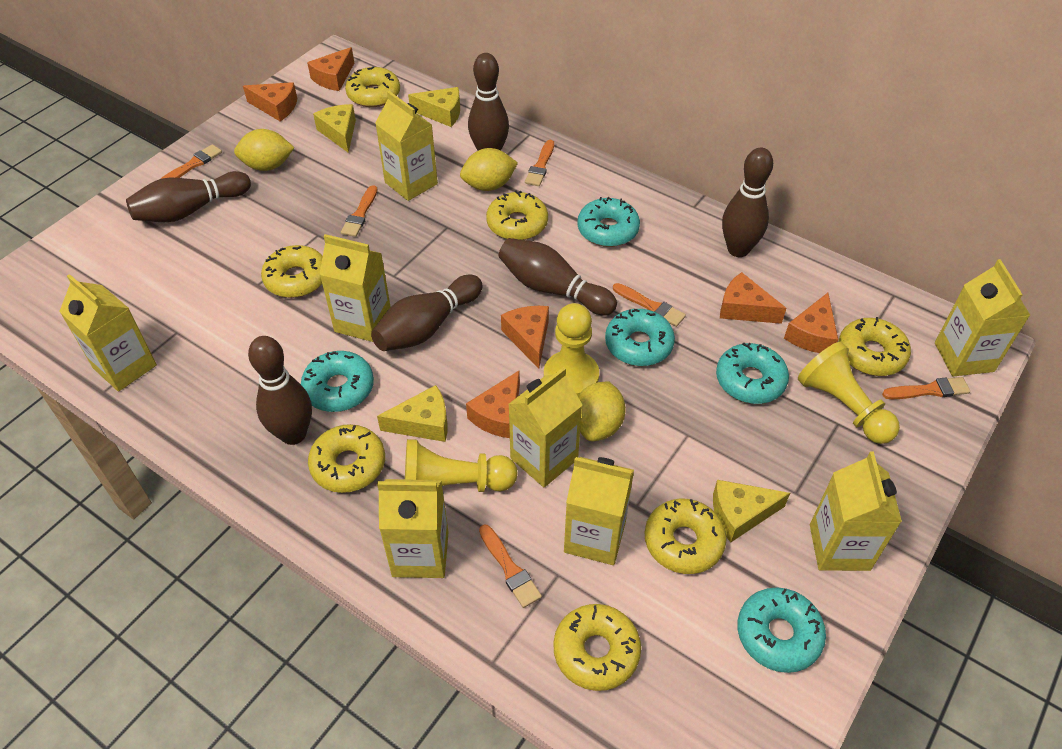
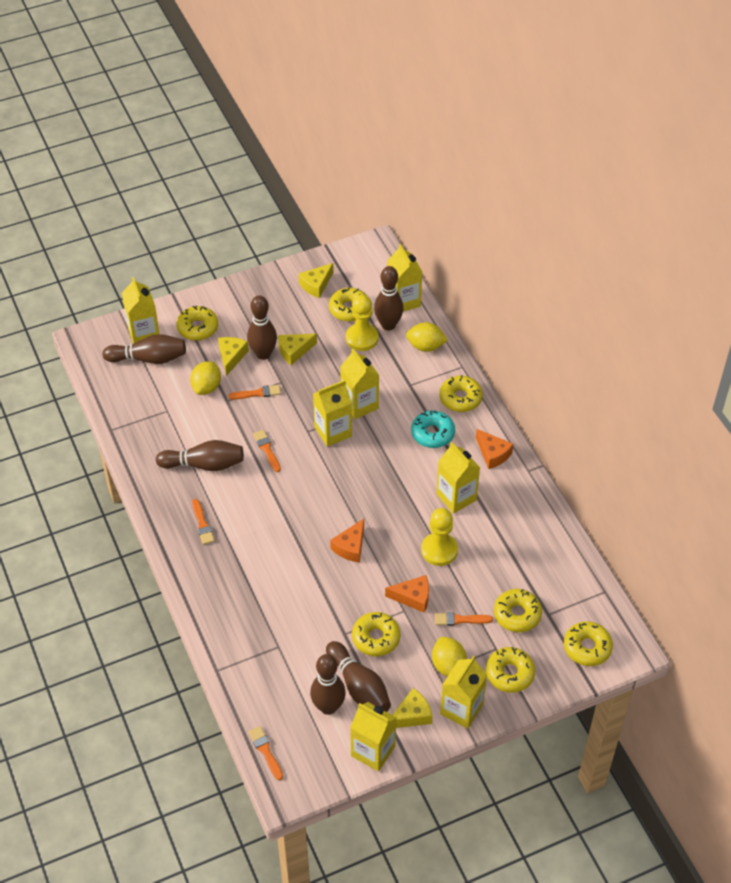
orange brush: [161,144,222,179] [341,185,377,237] [479,524,542,608] [525,140,554,186] [613,283,686,327] [882,377,970,399] = 6 -> [192,499,215,545] [228,385,281,400] [249,726,283,780] [253,430,281,472] [435,612,493,626] = 5
orange cheese: [243,82,297,121] [307,47,354,91] [466,371,520,438] [501,306,549,369] [720,272,786,324] [784,293,838,353] = 6 -> [330,519,364,562] [385,575,429,613] [476,429,513,469] = 3
turquoise donut: [301,351,374,412] [577,197,640,247] [605,309,675,366] [716,343,789,404] [737,587,826,673] = 5 -> [411,411,455,448] = 1
yellow carton: [59,274,157,392] [320,234,391,342] [375,91,438,201] [377,479,448,578] [508,367,582,487] [564,457,634,565] [810,452,902,571] [935,259,1030,377] = 8 -> [121,277,160,344] [313,380,352,447] [340,349,379,419] [350,702,396,772] [387,244,422,312] [436,442,480,514] [440,656,487,729] = 7
yellow pawn: [405,439,518,492] [544,303,599,396] [798,342,900,444] = 3 -> [346,295,379,351] [421,508,458,566] = 2

